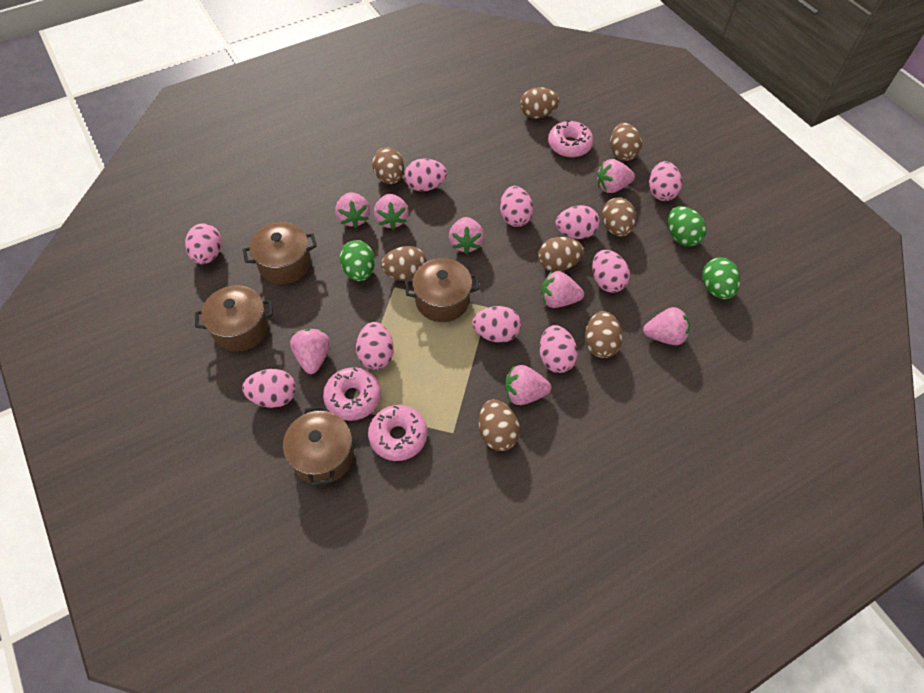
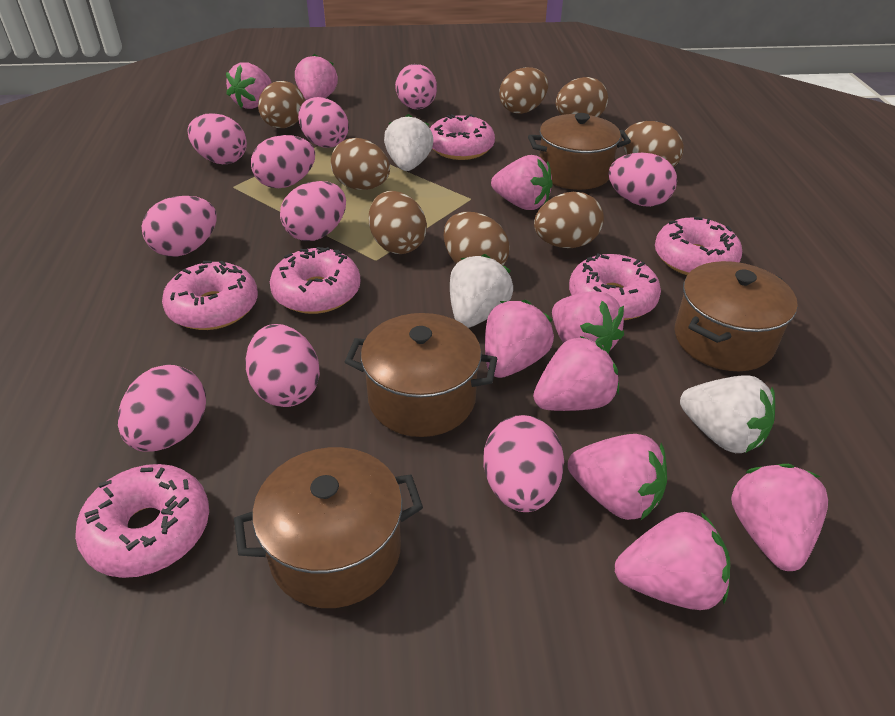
green egg: [339,240,375,281] [668,206,706,247] [702,258,740,299] = 3 -> none = 0
pink donut: [323,367,381,421] [368,405,427,461] [548,120,593,157] = 3 -> [75,464,209,578] [162,261,258,330] [270,247,360,314] [430,114,495,160] [569,254,661,320] [655,217,742,275] = 6
pink strawberry: [290,328,330,374] [335,192,370,228] [374,194,409,230] [449,217,484,254] [505,365,551,405] [541,271,584,308] [597,159,635,193] [643,307,690,345] = 8 -> [226,62,271,109] [295,54,338,100] [485,300,554,378] [491,155,553,210] [533,336,619,411] [552,291,624,353] [568,434,667,520] [615,512,730,610] [731,464,828,571] = 9
white strawberry: none = 0 -> [384,114,434,171] [450,254,513,328] [680,375,775,453] = 3

